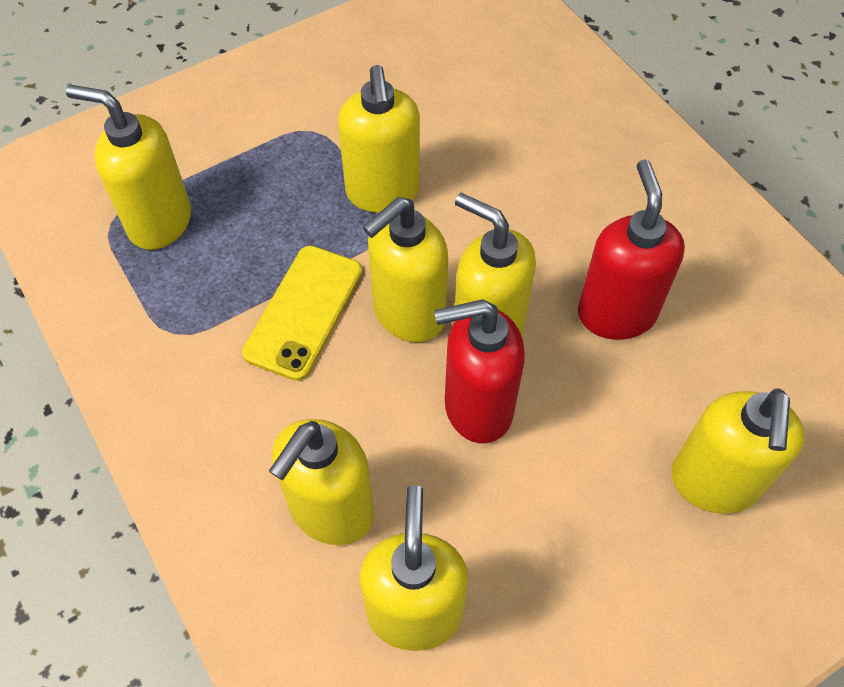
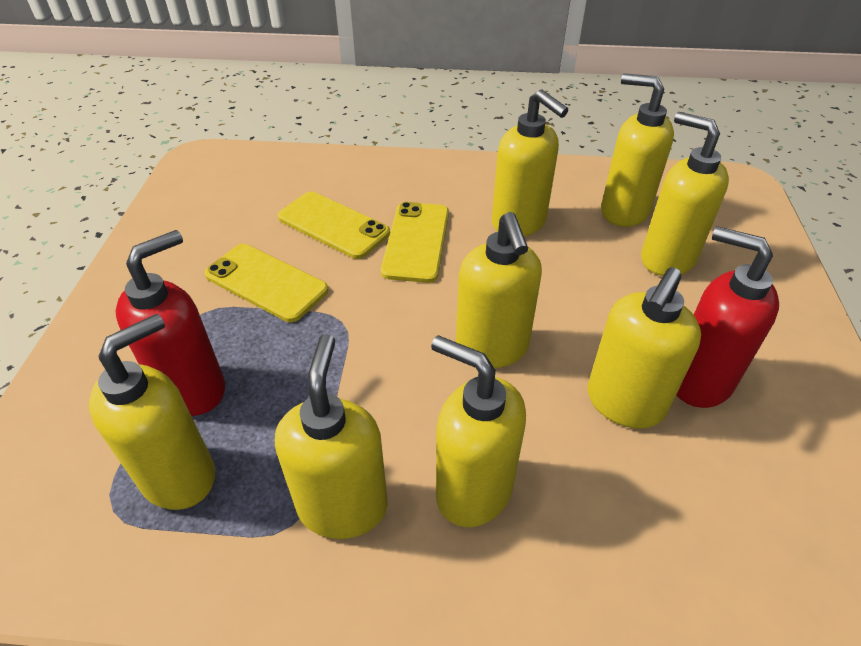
yellow phone: [242,246,363,381] = 1 -> [204,244,328,322] [278,192,390,259] [381,202,449,283] = 3
yellow soap dispenser: [66,85,191,250] [269,419,374,545] [338,65,420,213] [359,485,469,651] [363,197,448,342] [454,193,536,336] [671,388,805,513] = 7 -> [89,314,215,510] [275,334,388,539] [431,335,526,527] [456,212,542,368] [492,90,568,236] [587,267,701,429] [601,73,674,227] [641,112,729,276] = 8

